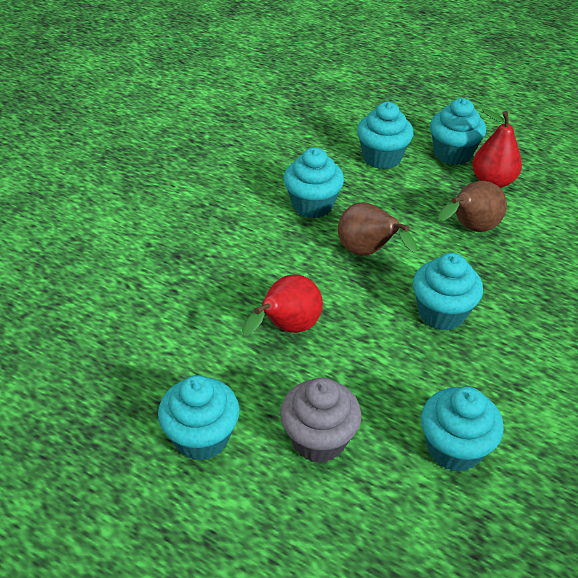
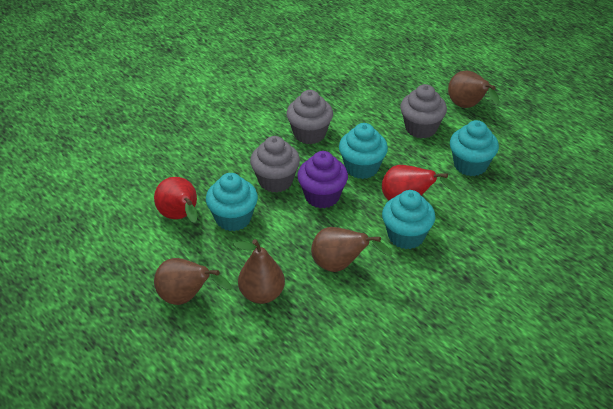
brown pear: [338,203,417,256] [438,181,507,232] = 2 -> [154,258,232,305] [233,239,285,304] [311,227,392,272] [448,71,500,108] = 4
grey cupcake: [280,378,362,463] = 1 -> [250,136,300,193] [286,90,333,144] [400,84,447,138] = 3
purple cupcake: none = 0 -> [297,151,348,208] = 1
turquoise cupcake: [158,375,240,461] [284,147,344,218] [357,102,414,169] [413,253,483,331] [421,386,504,472] [430,98,486,165] = 6 -> [206,173,258,231] [339,123,388,179] [382,190,435,249] [450,120,499,176] = 4

